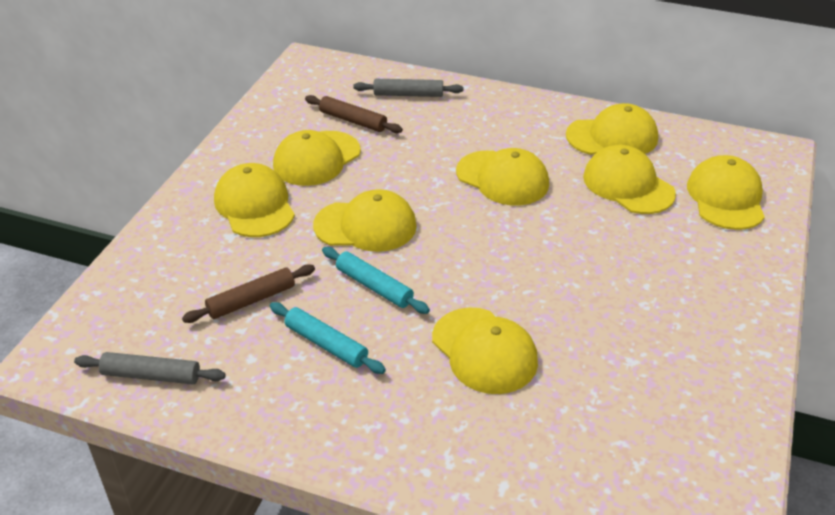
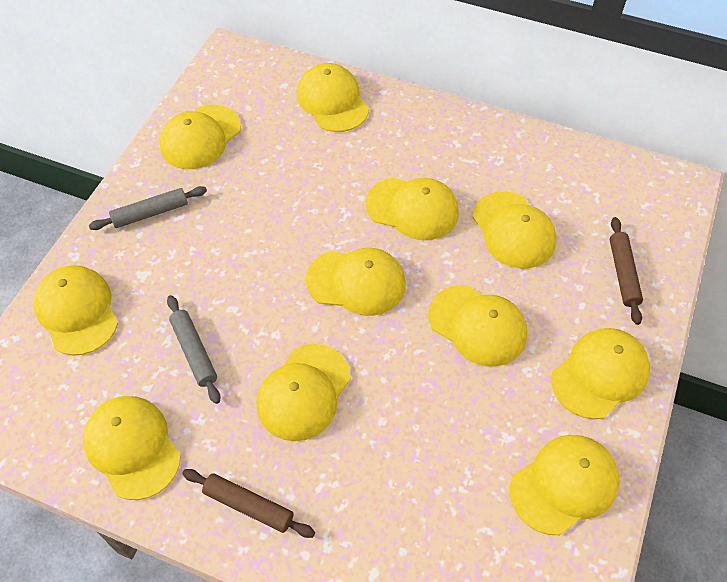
turquoise rolling pin: [270,302,386,374] [322,247,430,314] = 2 -> none = 0
yellow cap: [214,163,295,237] [273,130,361,186] [313,189,417,252] [432,308,538,394] [456,148,549,206] [566,103,658,155] [583,145,676,214] [687,155,765,230] = 8 -> [33,265,118,356] [83,396,181,500] [159,105,241,169] [256,344,351,441] [297,63,369,132] [306,248,405,316] [366,178,459,240] [428,285,527,367] [472,191,556,269] [510,435,620,535] [551,328,650,419] = 11

